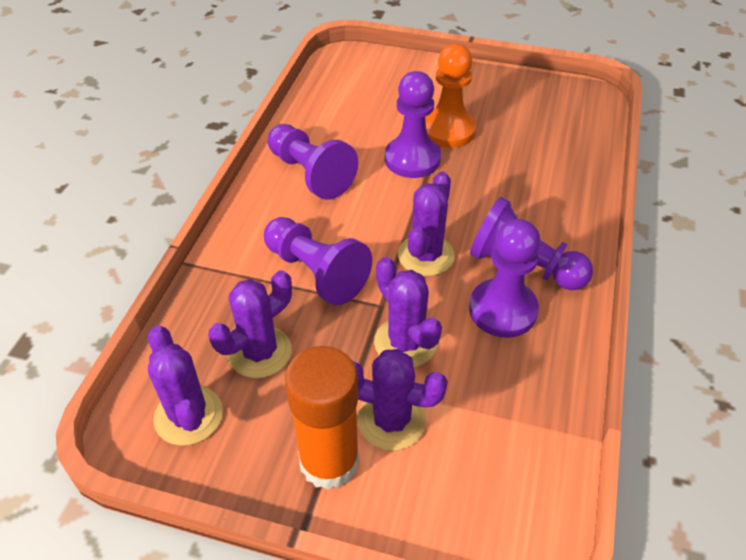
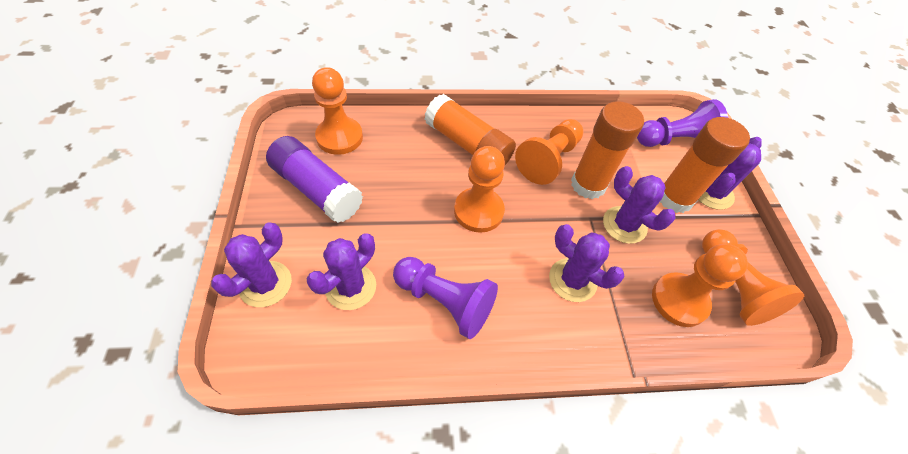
orange glue stick: [285,346,360,490] = 1 -> [425,94,516,165] [571,101,644,199] [660,117,750,213] = 3
orange pawn: [425,44,476,148] = 1 -> [312,67,363,155] [454,146,505,233] [515,119,583,185] [652,244,748,327] [702,229,804,326] = 5
purple glue stick: none = 0 -> [266,136,363,223] = 1
purple pawn: [264,217,372,305] [268,124,358,200] [385,71,441,178] [469,219,541,338] [470,197,593,290] = 5 -> [393,257,498,339] [637,99,728,147] = 2

